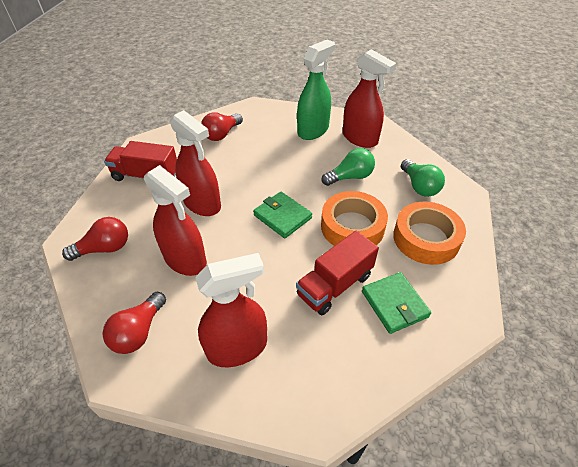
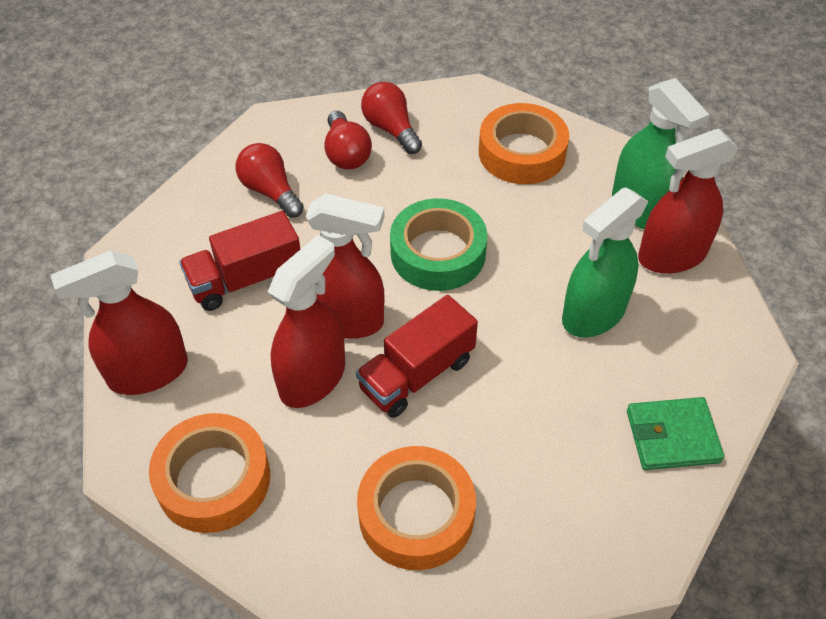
green light bulb: [321,148,375,186] [401,159,445,197] = 2 -> none = 0
green spray bottle: [297,40,335,140] = 1 -> [562,187,648,338] [612,78,709,229] = 2
green tape: none = 0 -> [390,198,487,291] = 1
green wallet: [253,192,312,238] [362,272,431,334] = 2 -> [627,397,724,470] = 1
orange tape: [321,191,388,246] [393,202,466,265] = 2 -> [149,413,270,533] [357,446,476,570] [479,103,569,184] = 3

